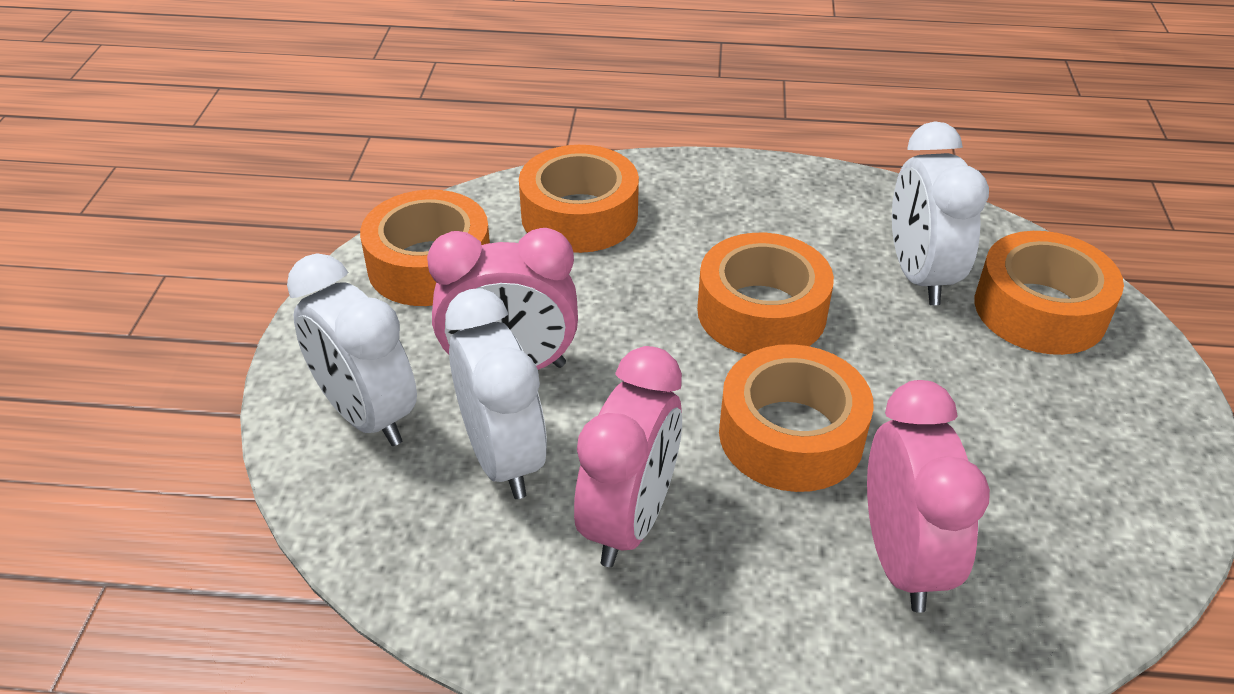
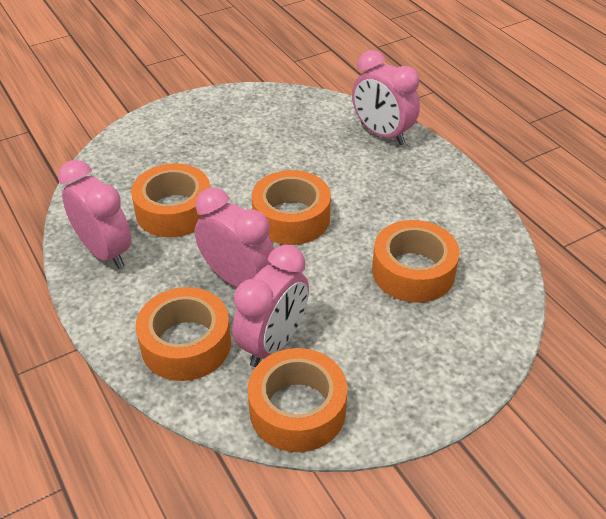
pink clock: [427,228,578,370] [574,346,682,567] [867,380,990,613] = 3 -> [58,160,131,269] [195,188,274,288] [232,245,309,367] [352,50,420,145] = 4
white clock: [287,253,417,446] [446,288,547,499] [892,121,989,305] = 3 -> none = 0

